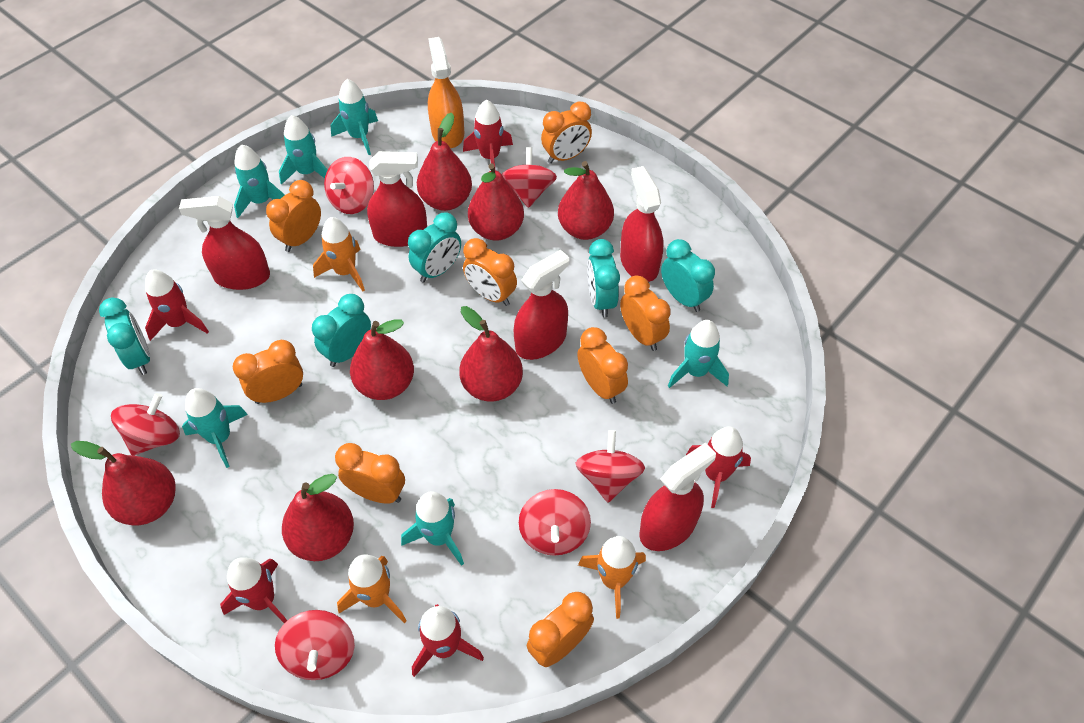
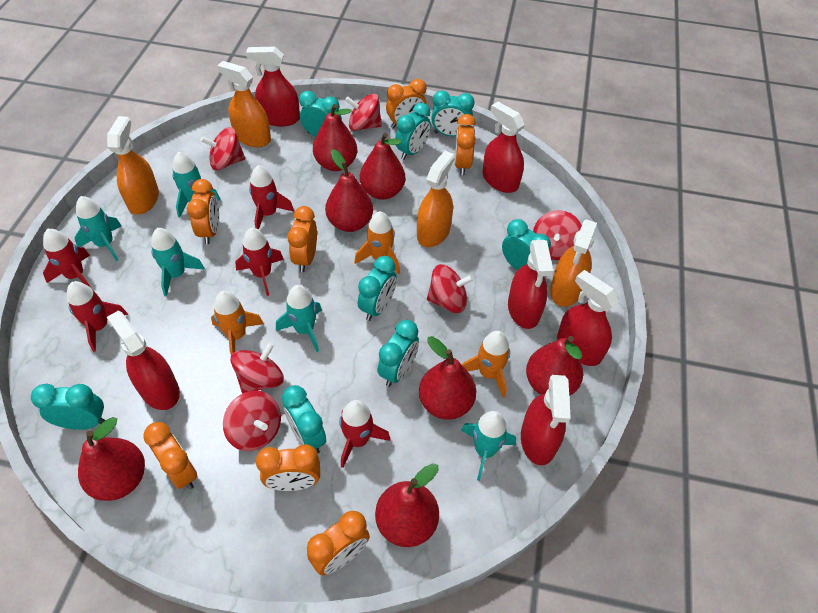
orange clock: [233,340,303,404] [266,180,321,252] [335,443,405,504] [463,238,517,306] [527,592,594,667] [541,102,592,164] [577,327,628,404] [620,276,671,351] = 8 -> [143,422,197,490] [187,179,219,244] [256,444,320,491] [287,206,317,272] [307,511,370,575] [386,79,427,128] [454,114,476,175] = 7
orange spray bottle: [428,37,464,148] = 1 -> [107,116,159,215] [217,61,271,147] [417,151,455,247] [550,219,597,307] = 4
red spray bottle: [179,196,270,290] [367,151,427,247] [514,250,569,360] [620,166,664,282] [639,443,716,551] = 5 -> [107,311,180,410] [246,47,300,127] [483,102,525,193] [508,240,553,329] [521,375,571,465] [557,270,619,366] = 6
turquoise clock: [99,298,150,375] [312,294,371,367] [408,213,461,283] [587,239,620,318] [661,239,715,312] = 5 -> [31,384,105,430] [282,385,326,454] [299,91,342,137] [358,256,397,321] [378,320,419,387] [395,103,431,160] [431,90,474,136] [502,219,551,271] = 8
turquoise rocket: [182,388,248,468] [234,144,285,218] [279,115,328,185] [331,79,378,155] [401,491,464,566] [668,320,729,388] = 6 -> [74,196,122,261] [151,228,205,297] [172,152,221,218] [276,285,322,352] [461,411,516,481] = 5

